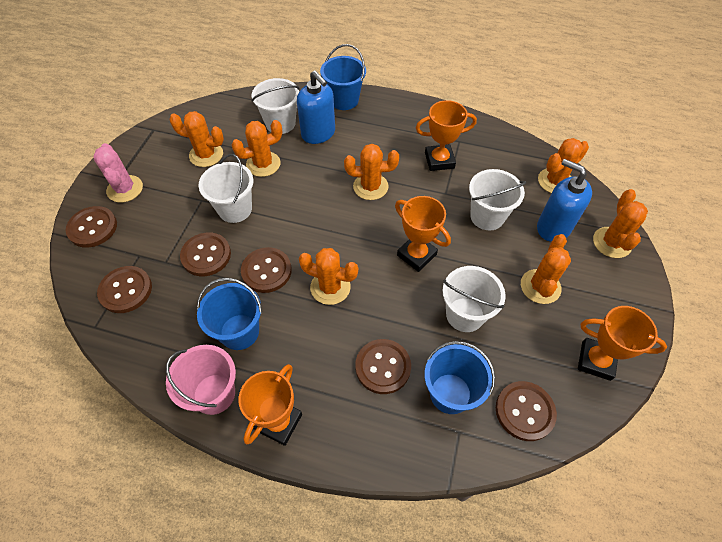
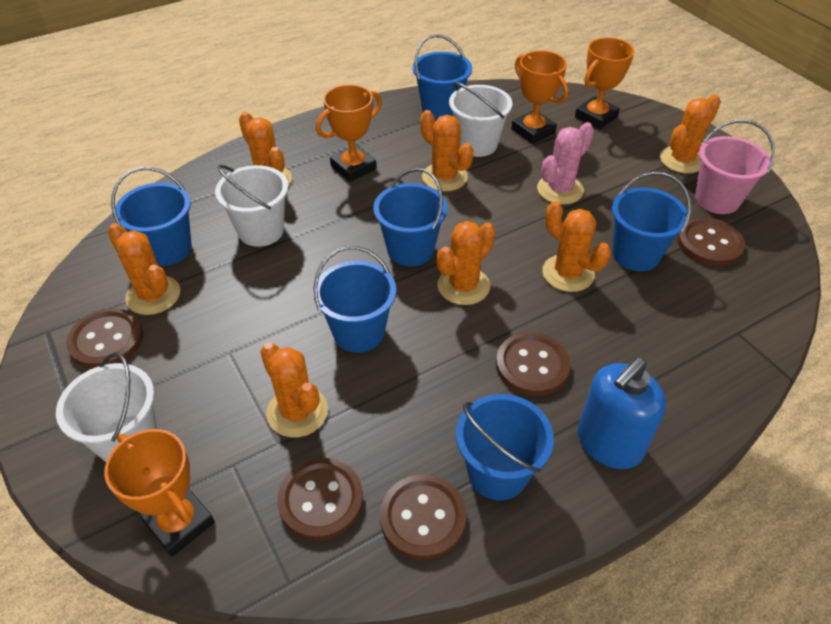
blue bucket: [197,278,262,350] [320,44,366,110] [424,341,495,414] = 3 -> [111,167,192,266] [313,246,396,353] [373,168,447,267] [413,34,472,120] [456,394,554,501] [612,172,691,271] = 6
blue soap dispenser: [297,70,335,144] [537,159,592,242] = 2 -> [578,358,666,469] = 1
brown button: [66,206,117,248] [97,266,152,313] [180,232,231,276] [241,247,292,293] [355,339,411,394] [496,381,557,441] = 6 -> [66,308,143,369] [277,458,363,541] [380,475,467,560] [496,332,571,396] [677,217,745,266] = 5
white bucket: [199,154,253,223] [251,78,300,134] [442,266,506,332] [469,169,526,230] = 4 -> [56,352,157,462] [215,165,288,247] [449,82,513,157] = 3

